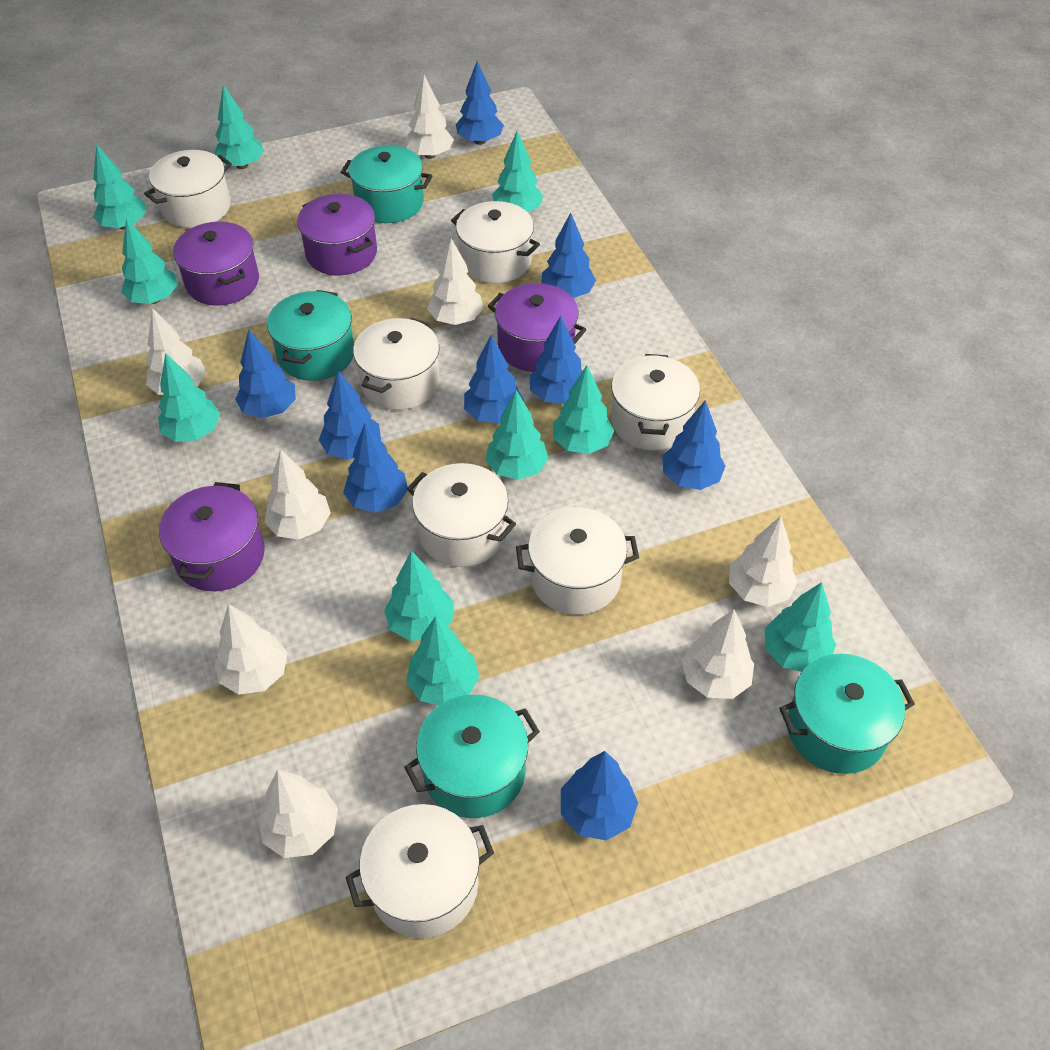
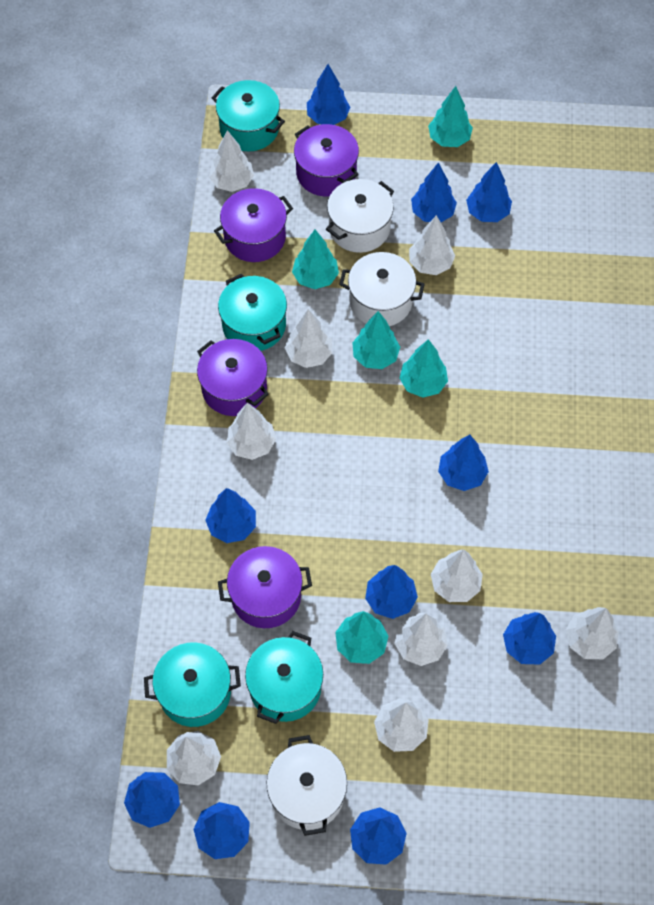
blue tree: [235,329,296,418] [319,371,381,460] [343,423,408,513] [456,61,504,145] [464,335,524,423] [530,316,582,404] [541,212,596,298] [561,751,638,841] [662,400,726,490] = 9 -> [124,772,180,828] [193,802,250,859] [205,488,256,543] [307,64,350,125] [350,807,407,865] [365,565,418,619] [411,162,457,222] [438,435,489,491] [466,162,512,222] [503,612,556,665] = 10
turquoise tree: [93,144,146,230] [121,218,178,304] [158,353,220,442] [215,85,264,169] [384,551,454,641] [406,616,479,705] [485,390,549,480] [492,131,544,212] [553,365,614,454] [765,582,836,672] = 10 -> [292,230,339,289] [335,611,388,664] [352,311,400,369] [399,339,448,398] [428,86,473,147] = 5
white pot: [144,150,232,228] [346,804,494,938] [353,318,440,410] [407,463,516,567] [451,201,540,284] [516,507,639,615] [611,354,700,450] = 7 -> [267,735,347,836] [326,179,394,253] [339,252,425,326] = 3
white tree: [146,308,206,395] [215,604,288,695] [258,769,338,858] [265,449,331,540] [405,75,454,159] [427,239,484,325] [682,609,754,699] [729,516,798,607] = 8 -> [167,731,221,785] [209,130,254,192] [226,403,276,460] [285,309,332,368] [374,698,429,752] [394,613,448,666] [409,215,455,275] [431,549,483,602] [566,607,619,659] = 9

